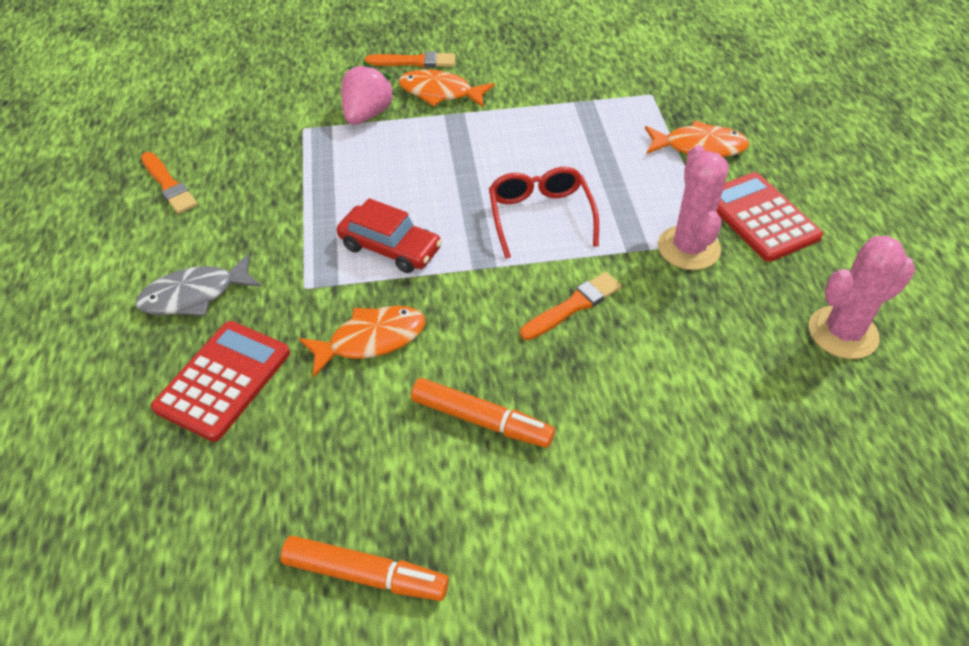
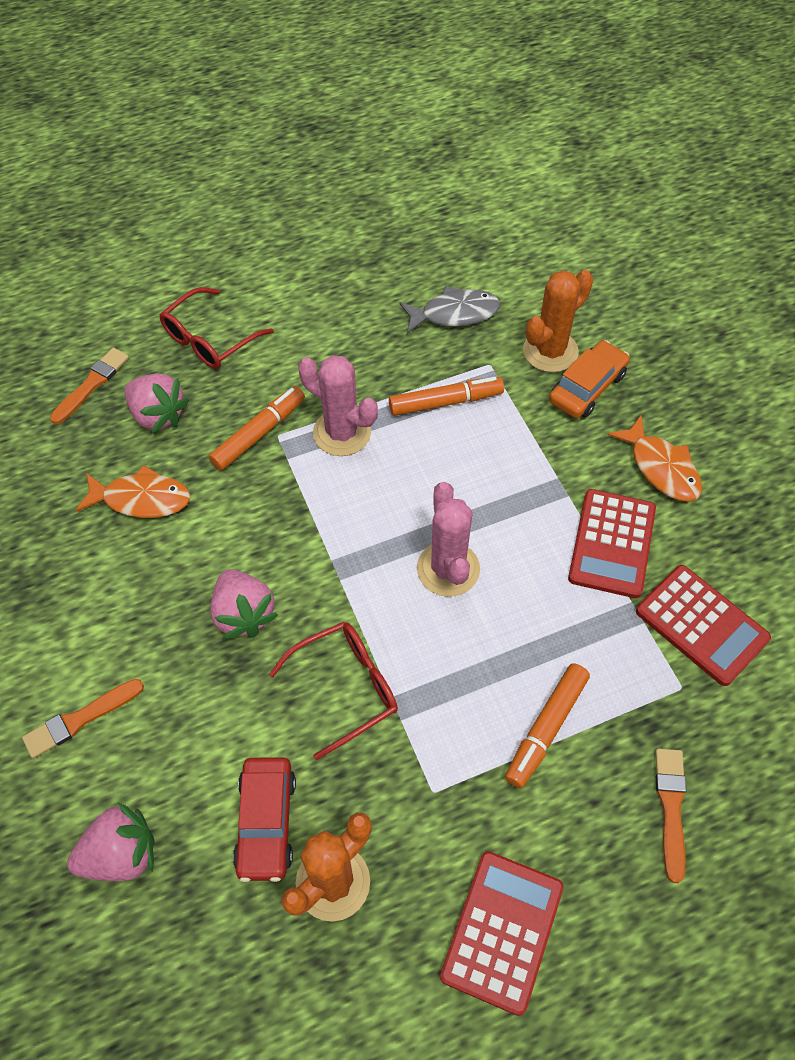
orange cactus: none = 0 -> [281,812,372,922] [523,270,593,372] = 2
orange car: none = 0 -> [549,340,630,418] = 1
orange fish: [299,306,426,378] [399,70,495,107] [645,120,749,157] = 3 -> [75,465,190,518] [608,415,702,502] = 2
orange marker: [281,536,449,601] [411,378,555,448] = 2 -> [209,386,305,471] [389,377,504,416] [505,663,590,788] = 3
pink strawberry: [341,62,396,125] = 1 -> [67,802,154,881] [125,374,189,434] [210,569,278,639] = 3
red calculator: [151,321,290,442] [717,172,823,262] = 2 -> [440,851,564,1016] [568,489,656,598] [636,565,771,686] = 3
red glasses: [489,167,599,259] = 1 -> [160,287,274,369] [269,622,398,760] = 2

